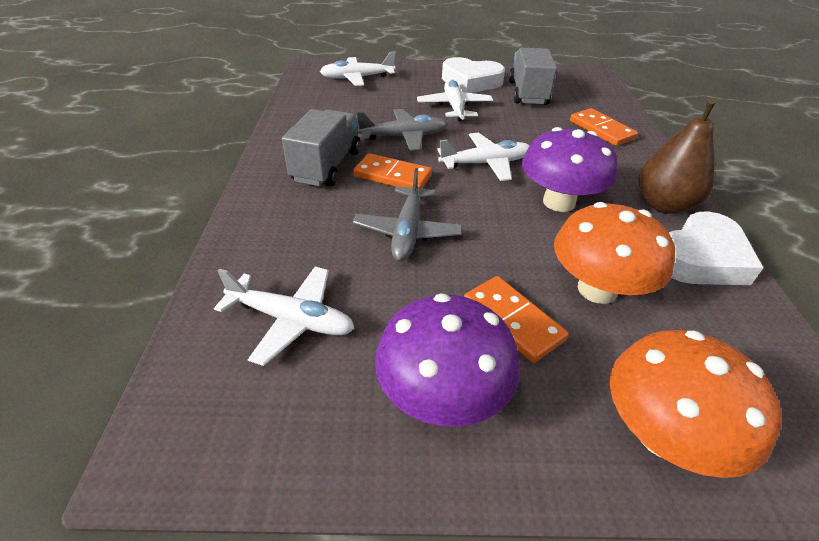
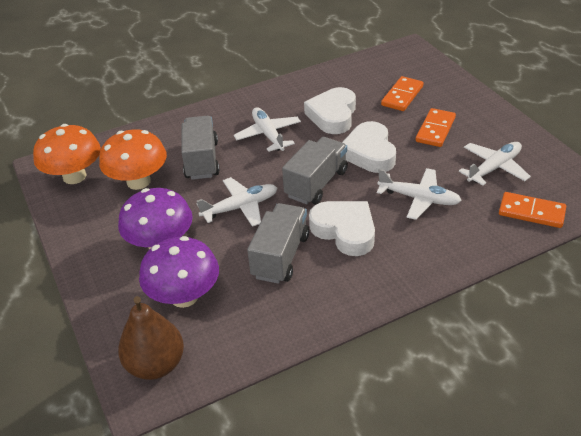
grey plane: [353,168,462,261] [357,109,448,151] = 2 -> none = 0
grey truck: [282,109,360,186] [509,48,557,105] = 2 -> [181,116,220,180] [247,203,309,284] [282,137,348,205] = 3
white heart: [442,57,505,93] [669,211,763,285] = 2 -> [304,87,356,134] [309,201,375,256] [342,121,396,173] = 3

